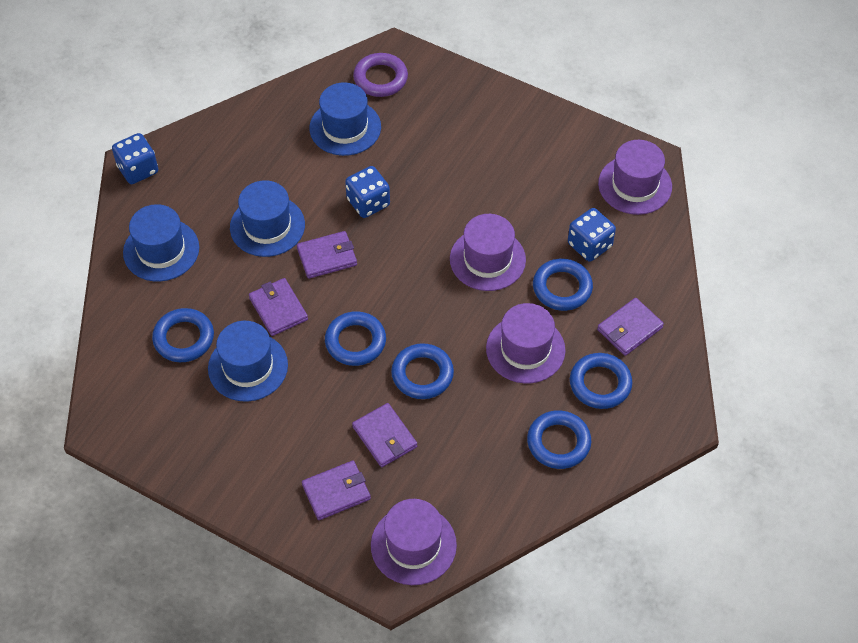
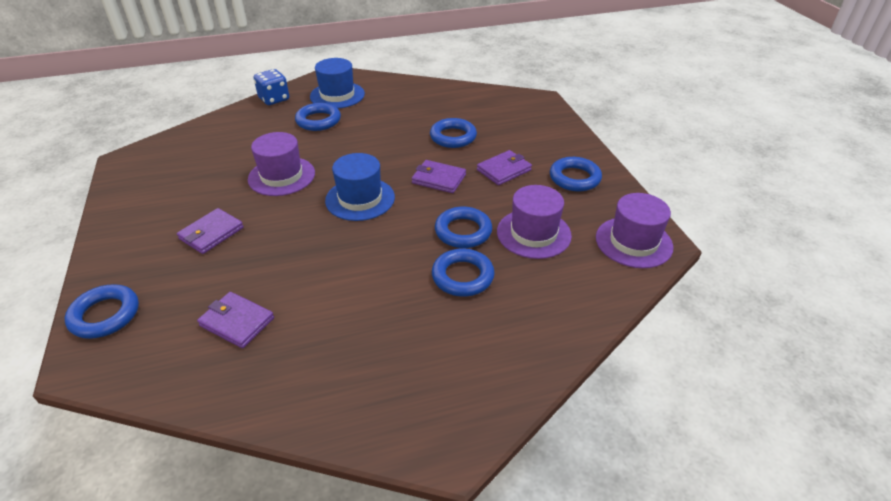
blue dice: [112,133,158,184] [345,166,390,218] [568,208,616,262] = 3 -> [254,69,289,105] = 1
blue hat: [123,204,199,281] [208,321,288,402] [230,180,305,257] [309,82,381,156] = 4 -> [310,58,365,109] [325,153,395,221] = 2
purple hat: [371,499,457,585] [450,214,526,291] [486,303,565,384] [598,140,672,215] = 4 -> [248,132,315,196] [497,185,572,259] [596,193,673,268] = 3
purple ring: [353,53,408,97] = 1 -> none = 0
purple wallet: [249,278,308,336] [297,231,357,279] [302,461,371,520] [352,403,417,467] [597,298,664,356] = 5 -> [177,208,244,254] [197,292,274,348] [412,160,466,193] [477,150,532,185] = 4

